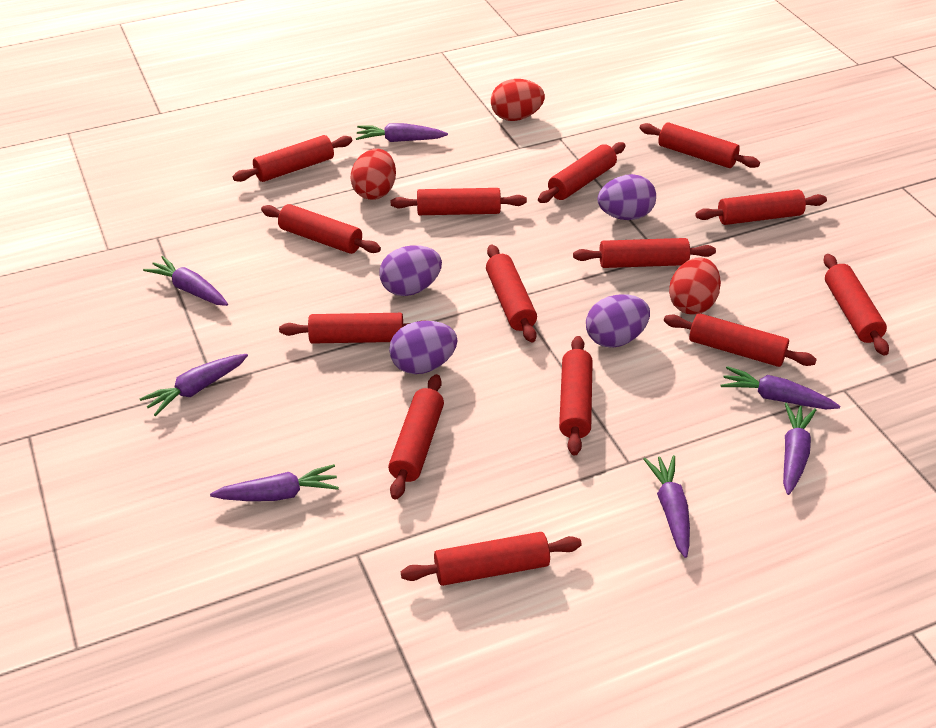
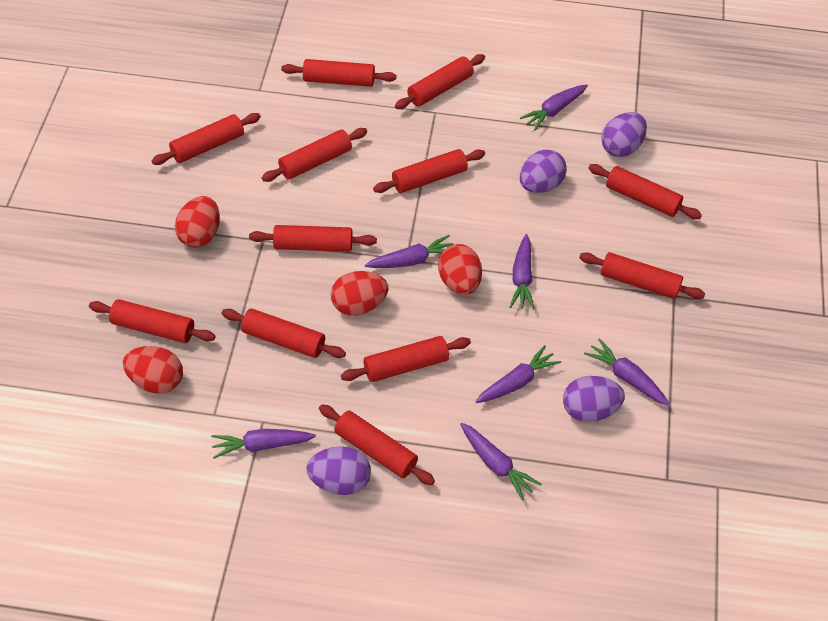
red egg: [351,149,396,200] [491,79,545,121] [669,258,721,315] = 3 -> [123,346,183,394] [175,196,220,248] [331,271,389,316] [438,244,482,295] = 4
red rolling pin: [233,135,352,182] [261,204,381,254] [279,313,425,344] [388,374,444,500] [391,188,527,215] [401,532,582,586] [486,245,537,343] [538,142,625,203] [559,336,593,456] [573,238,716,268] [640,122,760,168] [664,313,817,367] [695,189,827,225] [824,254,889,356] = 14 -> [89,299,216,343] [151,113,261,165] [221,309,346,358] [249,225,377,252] [262,128,367,182] [281,59,396,87] [319,404,435,485] [341,336,471,382] [373,149,485,193] [395,54,485,109] [579,252,705,299] [589,164,702,219] = 12

